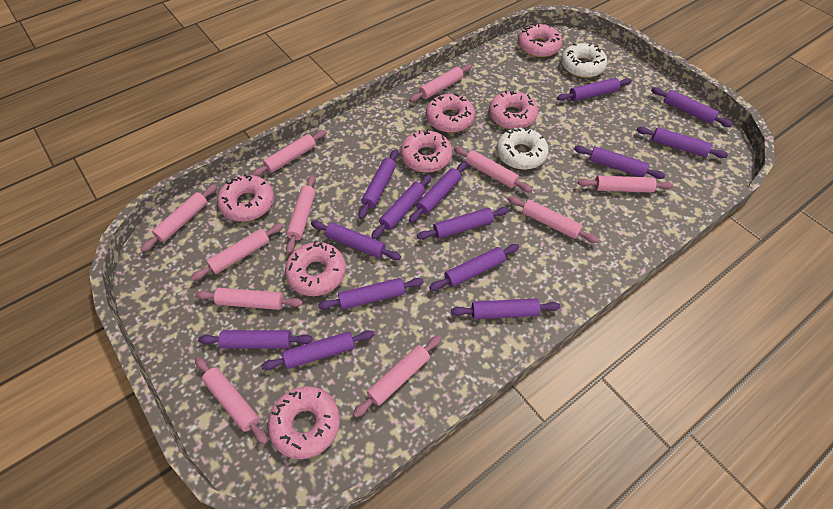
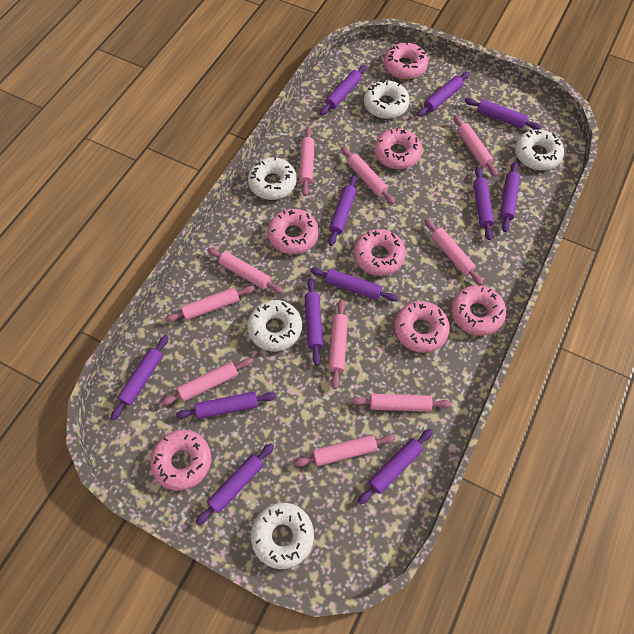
pink rolling pin: [141,184,217,252] [191,223,284,281] [195,357,268,444] [196,288,303,310] [251,130,327,177] [286,175,316,254] [353,335,441,417] [409,64,472,102] [454,147,532,192] [508,196,599,243] [578,176,673,193] = 11 -> [161,358,253,405] [165,286,255,322] [207,248,283,294] [295,435,395,467] [299,127,315,196] [329,299,348,389] [341,147,395,205] [351,394,452,412] [425,219,483,286] [454,115,498,177] = 10
purple rolling pin: [198,330,313,349] [261,330,374,370] [311,220,401,260] [318,278,424,310] [359,149,398,219] [371,175,432,239] [409,162,467,223] [417,207,509,240] [429,244,519,291] [451,298,560,319] [557,78,632,101] [574,145,665,179] [637,126,728,158] [651,87,732,127] = 14 -> [111,335,169,420] [176,392,276,419] [195,443,274,526] [305,278,323,365] [310,267,398,301] [320,65,367,115] [328,175,357,246] [358,429,433,505] [417,72,470,117] [465,98,541,130] [473,167,494,240] [500,162,520,232] = 12
white donut: [496,127,549,170] [561,43,607,78] = 2 -> [247,300,302,351] [248,157,297,200] [251,502,314,569] [364,80,410,119] [515,130,564,170] = 5

